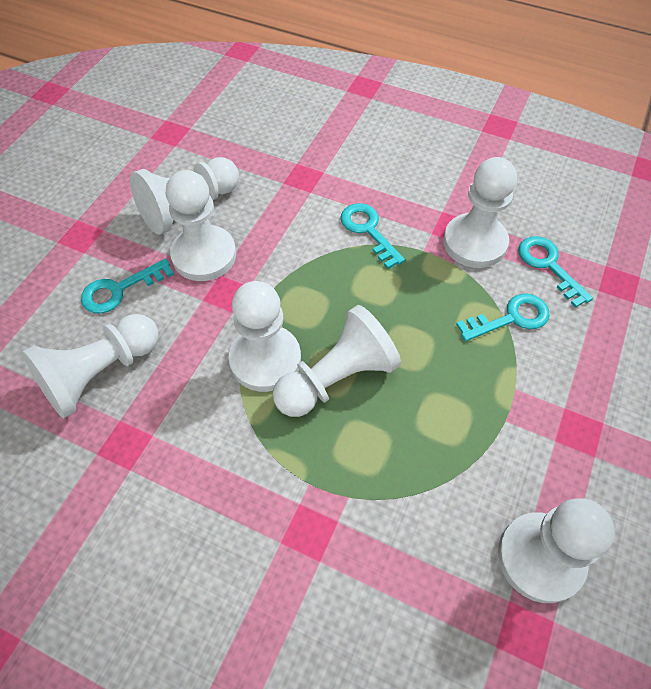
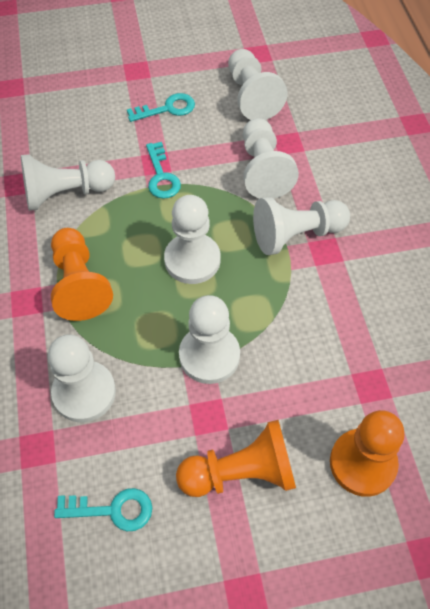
orange pawn: none = 0 -> [51,228,113,321] [176,420,296,497] [330,410,404,497] = 3
turquoise key: [81,259,174,313] [341,203,405,269] [456,294,550,341] [518,236,593,308] = 4 -> [54,488,152,531] [127,93,195,122] [146,142,181,199] = 3

